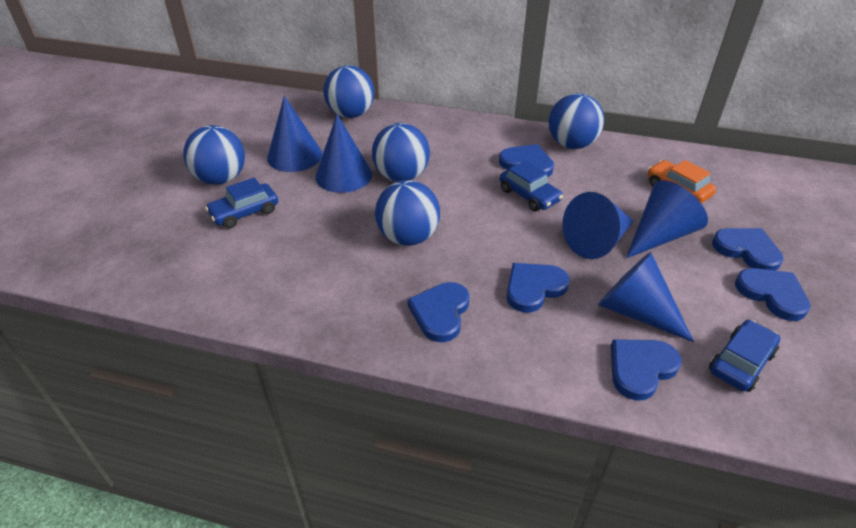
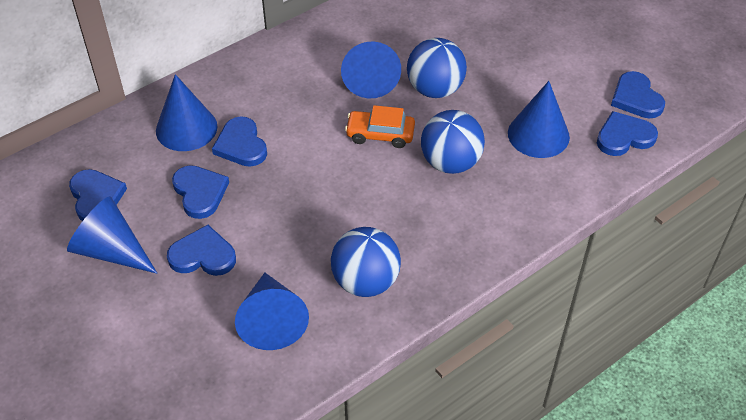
blue ball: [183,125,245,185] [323,65,375,118] [372,123,430,182] [375,180,440,246] [548,93,604,149] = 5 -> [331,227,401,297] [407,38,467,98] [421,110,485,174] = 3
blue car: [205,177,278,229] [499,160,563,211] [709,320,780,392] = 3 -> none = 0

